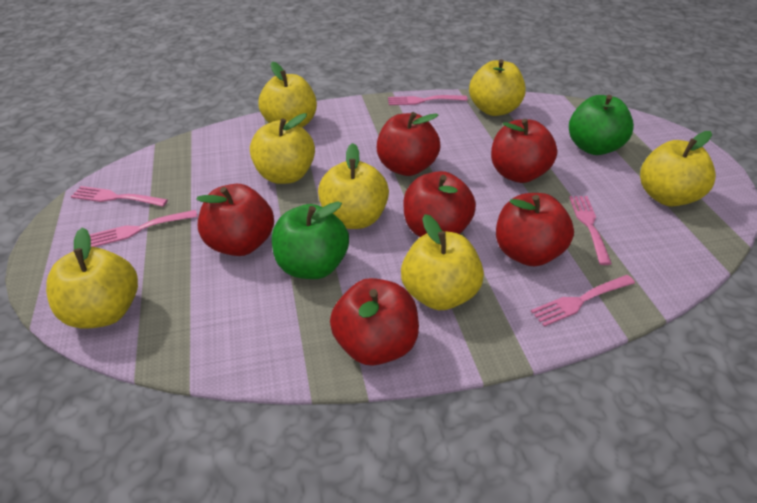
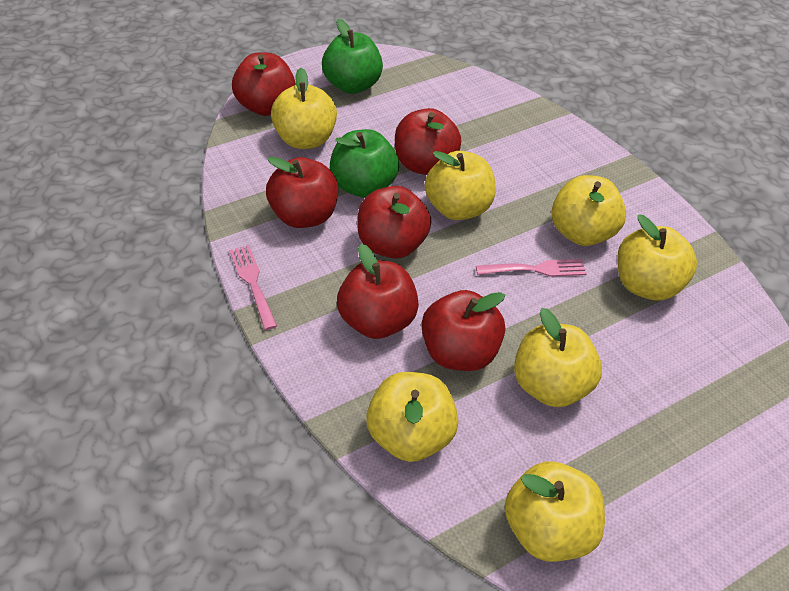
pink fork: [71,186,168,207] [90,210,198,247] [388,95,468,105] [531,275,635,327] [569,196,612,265] = 5 -> [230,245,277,330] [476,259,587,277] = 2

